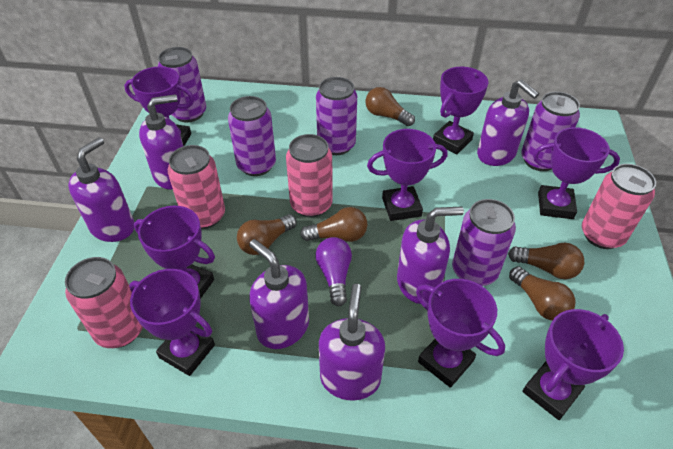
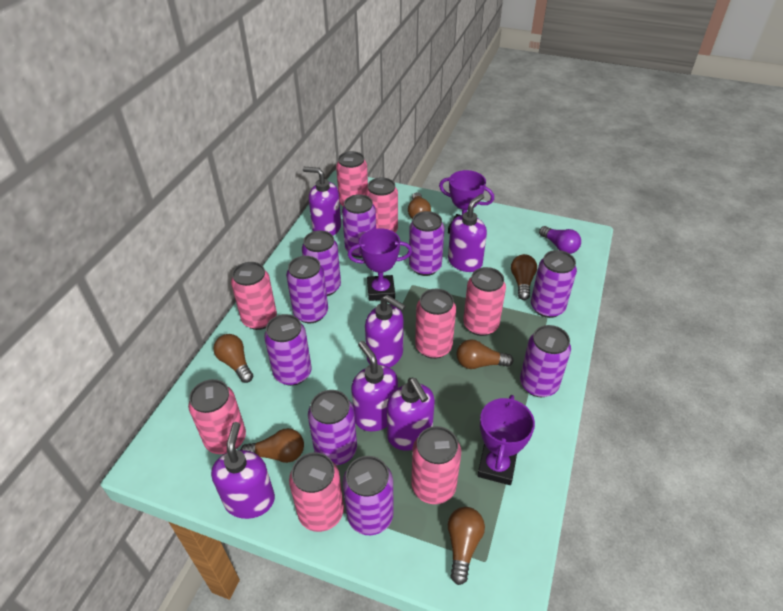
brown light bulb: [237,214,297,255] [300,207,367,242] [366,87,415,126] [508,243,584,279] [509,266,575,321] = 5 -> [213,334,253,383] [241,428,304,463] [408,192,431,219] [448,507,485,585] [457,339,513,369] [511,254,537,300] = 6
pink can: [65,257,143,348] [168,145,225,229] [286,134,333,217] [582,164,656,249] = 4 -> [188,379,246,454] [231,262,277,330] [289,452,344,532] [336,151,368,206] [365,177,398,233] [411,426,461,504] [415,289,456,359] [463,267,506,336] = 8
purple can: [158,47,206,122] [228,96,276,176] [316,77,357,155] [452,199,516,286] [521,92,580,171] = 5 -> [264,314,312,386] [286,256,328,323] [302,230,341,296] [308,390,357,465] [342,194,376,258] [342,456,394,535] [409,211,444,276] [520,325,571,397] [531,250,577,318] = 9
purple trophy: [124,66,194,146] [129,269,215,376] [134,206,215,299] [367,129,448,221] [416,279,505,388] [433,67,488,154] [522,309,624,420] [533,127,620,219] = 8 -> [348,228,412,301] [439,170,494,234] [477,395,535,485] = 3

